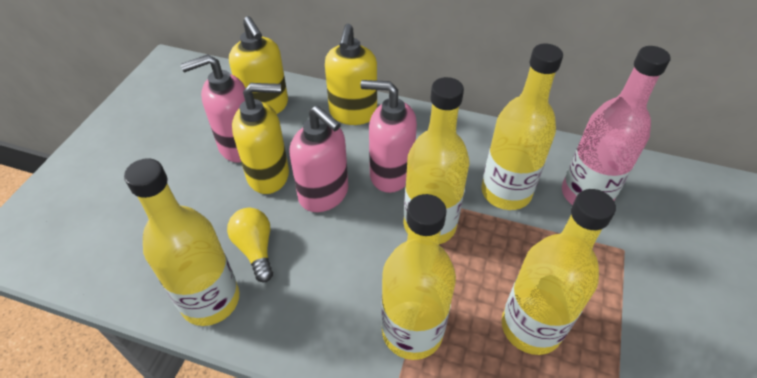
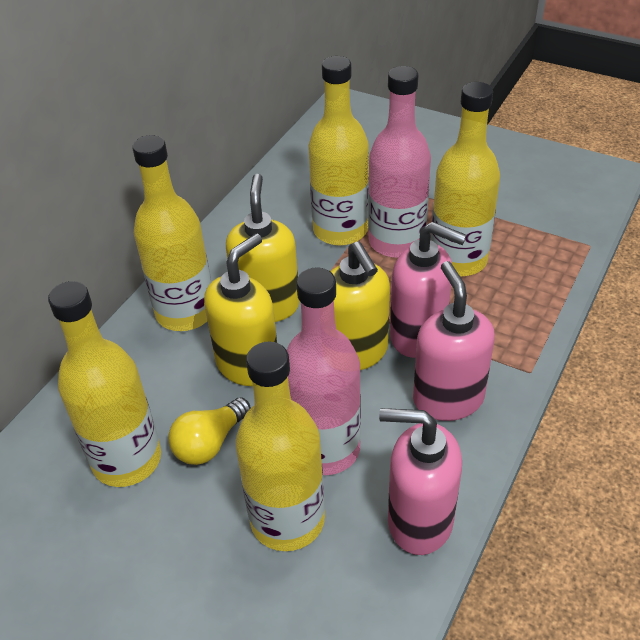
pink bottle: [562,46,670,205] = 1 -> [287,267,361,475] [368,66,431,258] = 2

